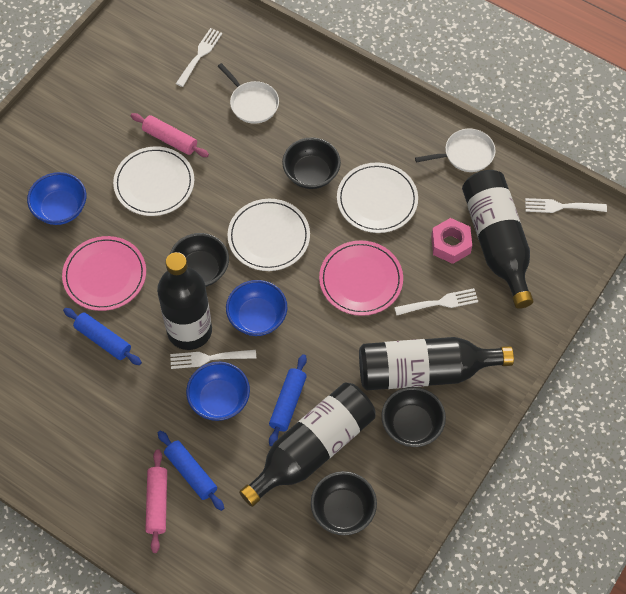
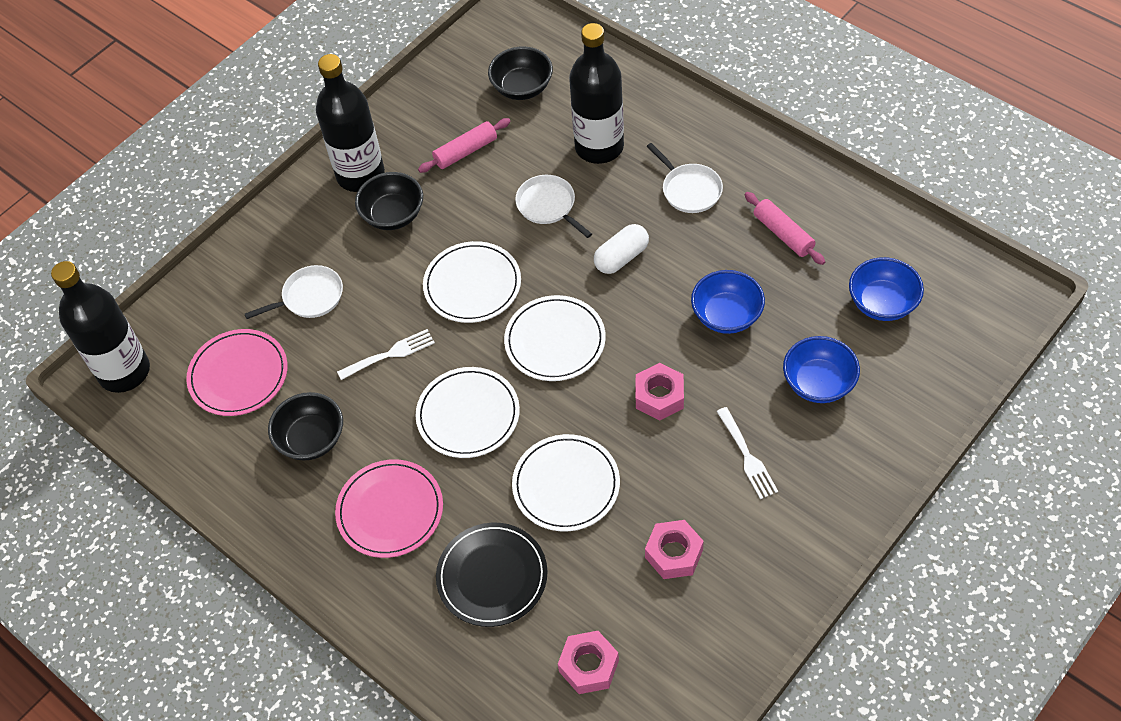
black bottle: [157,252,212,350] [239,382,376,507] [359,337,514,390] [462,170,533,309] = 4 -> [51,261,150,393] [316,54,385,192] [569,23,624,164] = 3
black bowl: [170,233,229,287] [282,137,341,189] [311,471,377,535] [381,387,446,447] = 4 -> [268,392,343,460] [355,172,423,230] [488,46,553,100] = 3
black plate: none = 0 -> [436,523,548,627] = 1
blue rolling pin: [63,308,142,365] [158,431,224,511] [269,354,307,447] = 3 -> none = 0
pink nut: [431,218,472,264] = 1 -> [558,631,619,694] [636,363,684,420] [645,520,704,579] = 3
white capsule: none = 0 -> [594,224,649,274] = 1
white fork: [170,350,256,369] [176,28,223,87] [394,288,478,315] [525,198,607,213] = 4 -> [337,329,435,380] [716,407,778,499] = 2
white pan: [218,63,279,124] [415,129,496,172] = 2 -> [245,265,343,319] [515,175,592,238] [646,143,723,213] = 3
white plate: [113,146,194,216] [228,199,310,271] [337,163,418,233] = 3 -> [416,367,520,458] [423,241,521,323] [504,295,606,381] [512,434,620,531] = 4

